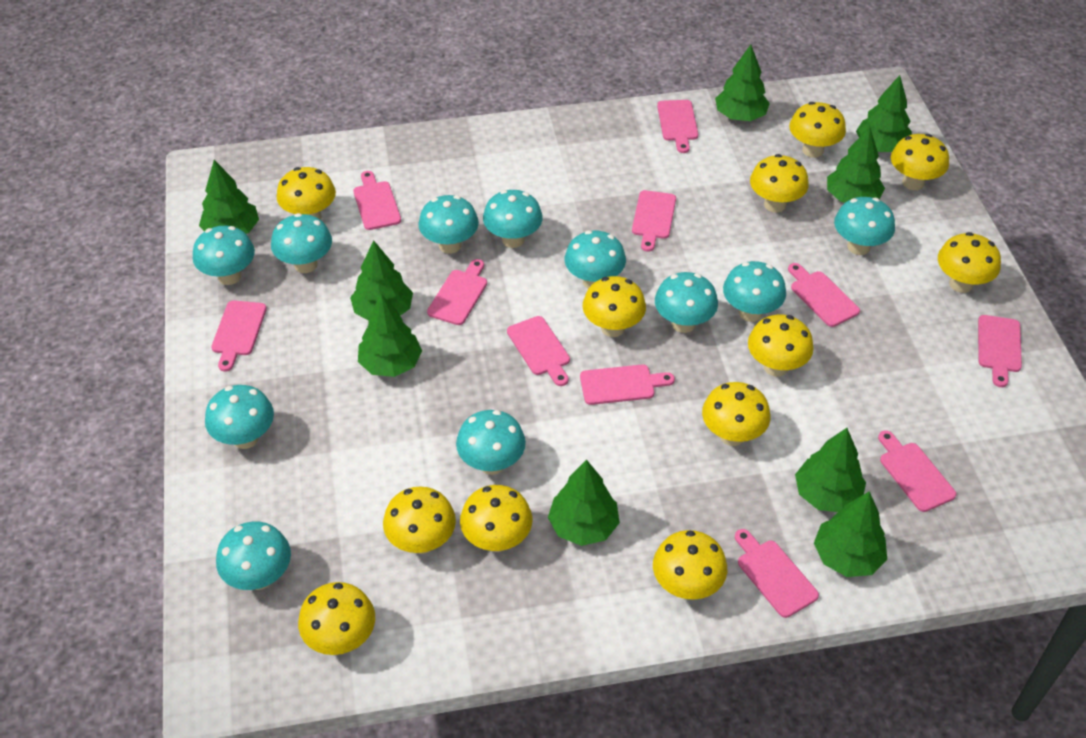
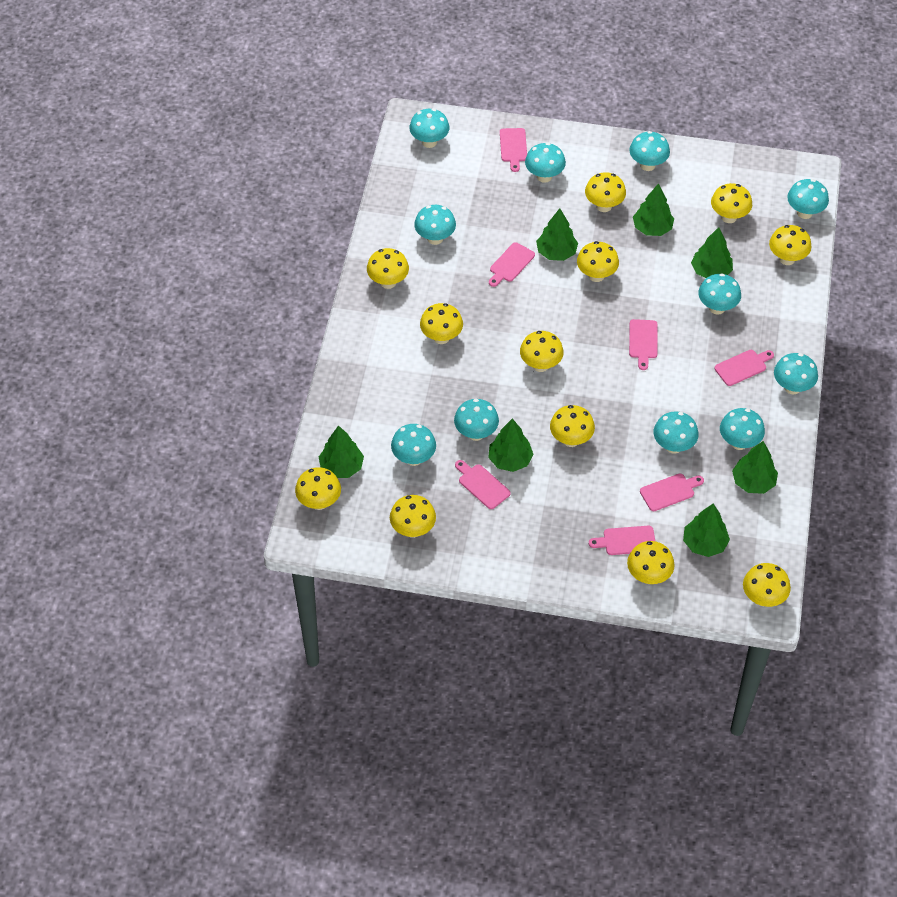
green tree: [199,160,259,234] [350,240,413,321] [358,294,422,377] [548,459,620,546] [715,45,770,121] [795,428,866,512] [814,491,887,577] [827,126,885,203] [856,75,912,152] = 9 -> [319,425,364,478] [488,418,534,472] [536,208,578,261] [633,183,674,236] [683,504,730,557] [691,227,733,278] [732,441,778,494] = 7
pink cutting board: [211,300,267,372] [353,171,401,230] [427,259,487,325] [507,316,570,386] [580,364,675,405] [632,190,676,252] [657,100,698,153] [735,529,819,618] [788,263,860,327] [878,430,956,512] [978,315,1022,387] = 11 -> [455,460,511,509] [489,242,535,287] [500,128,527,172] [589,526,655,555] [629,319,657,370] [640,474,704,511] [714,350,774,386] = 7

